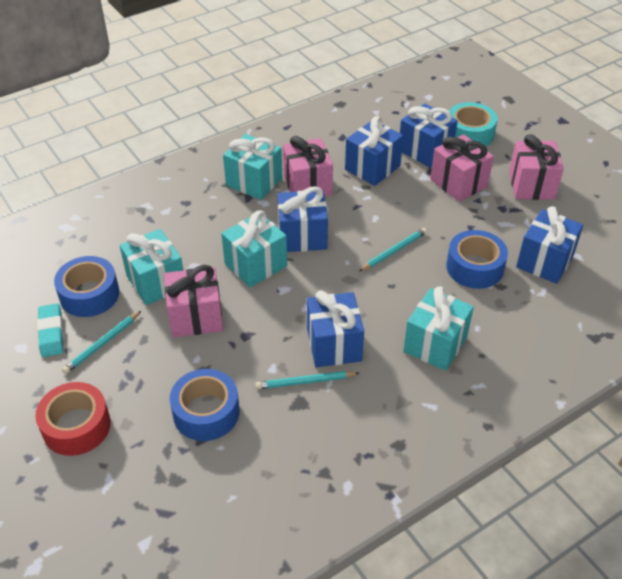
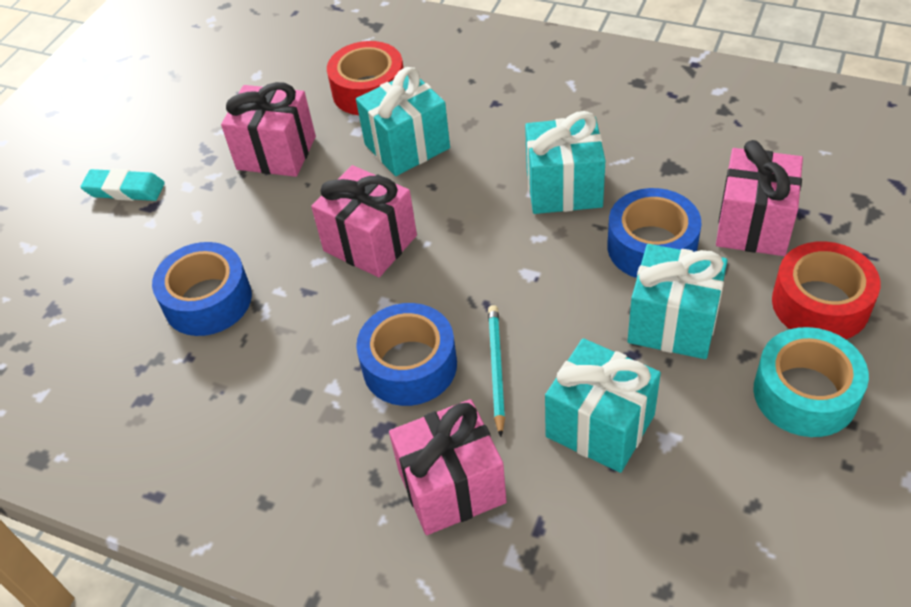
blue gift: [277,186,328,252] [307,290,364,367] [345,116,403,186] [400,104,458,168] [516,206,583,284] = 5 -> none = 0
red tape: [35,382,111,456] = 1 -> [327,41,403,115] [772,241,881,339] = 2
turquoise pencil: [62,311,141,374] [255,371,359,389] [359,228,427,271] = 3 -> [488,305,505,437] = 1

